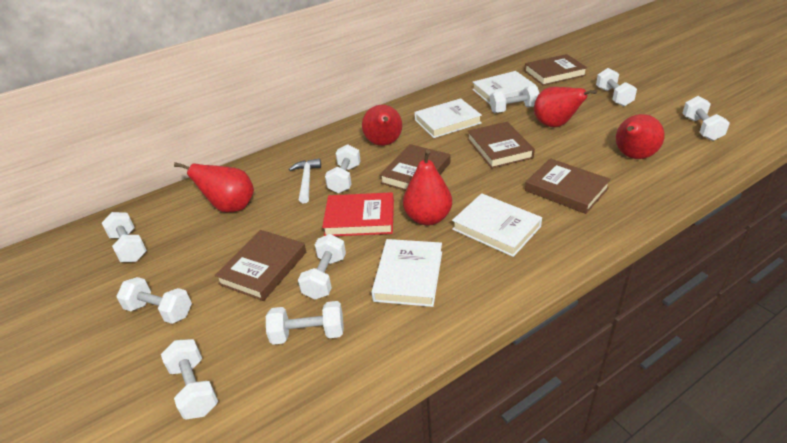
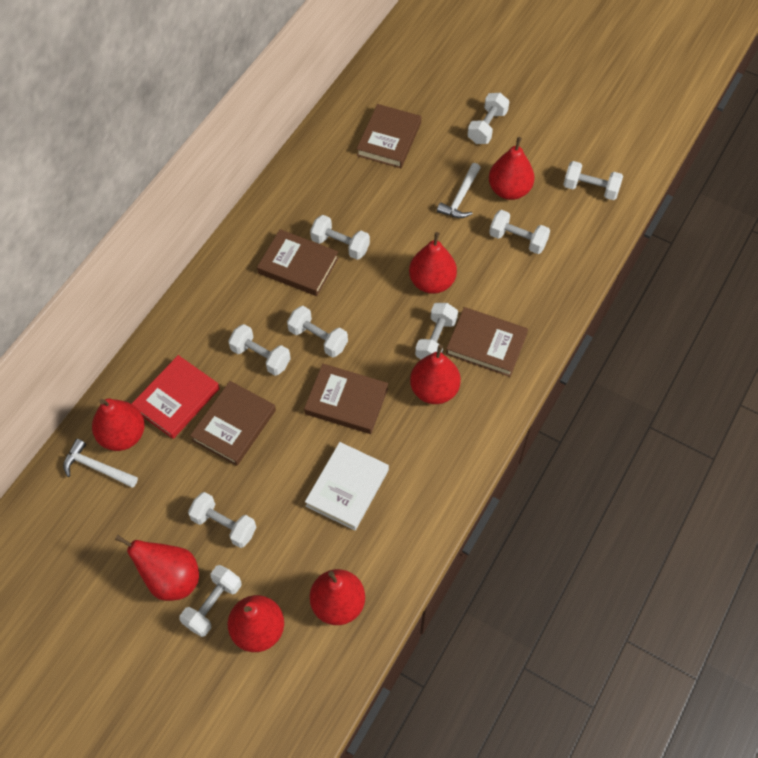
red pear: [174,162,254,213] [362,105,402,146] [403,150,452,226] [534,87,597,127] [616,114,665,159] = 5 -> [92,399,145,451] [115,535,199,601] [228,595,284,652] [310,569,365,625] [409,232,457,294] [410,345,461,404] [489,137,535,200] = 7
white book: [371,239,442,307] [414,98,482,138] [452,193,542,257] [472,71,535,104] = 4 -> [305,442,389,531] = 1
white hammer: [289,158,321,203] = 1 -> [63,439,138,488] [437,163,481,218] = 2

